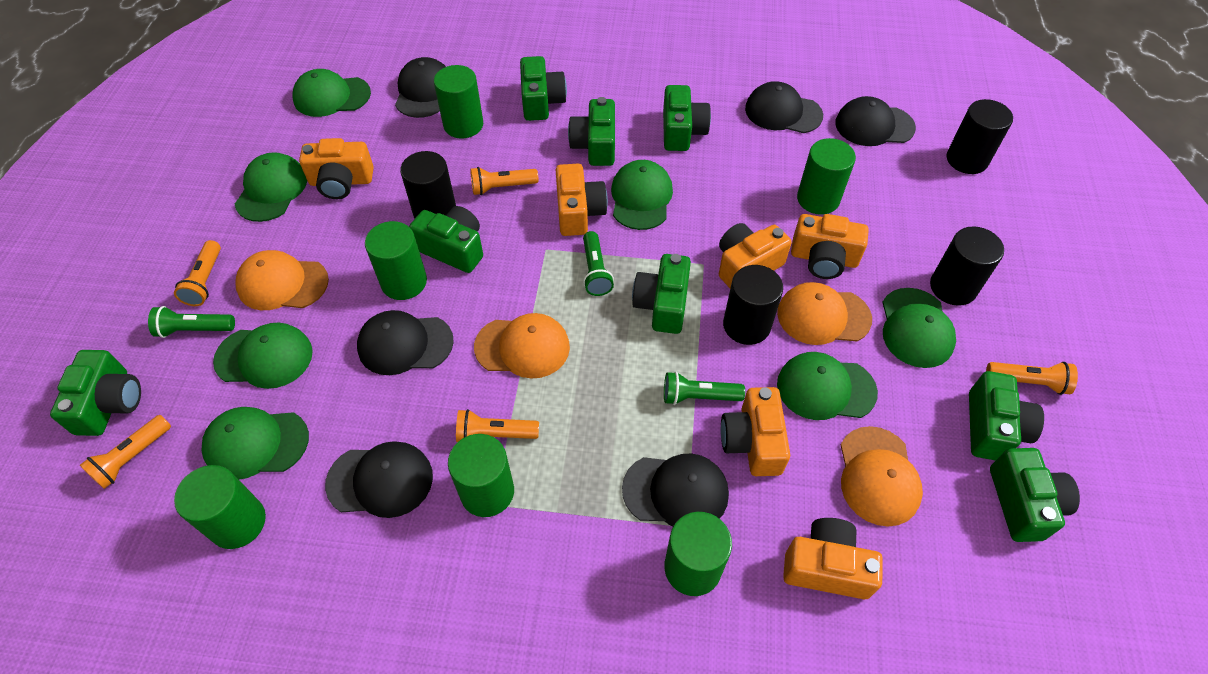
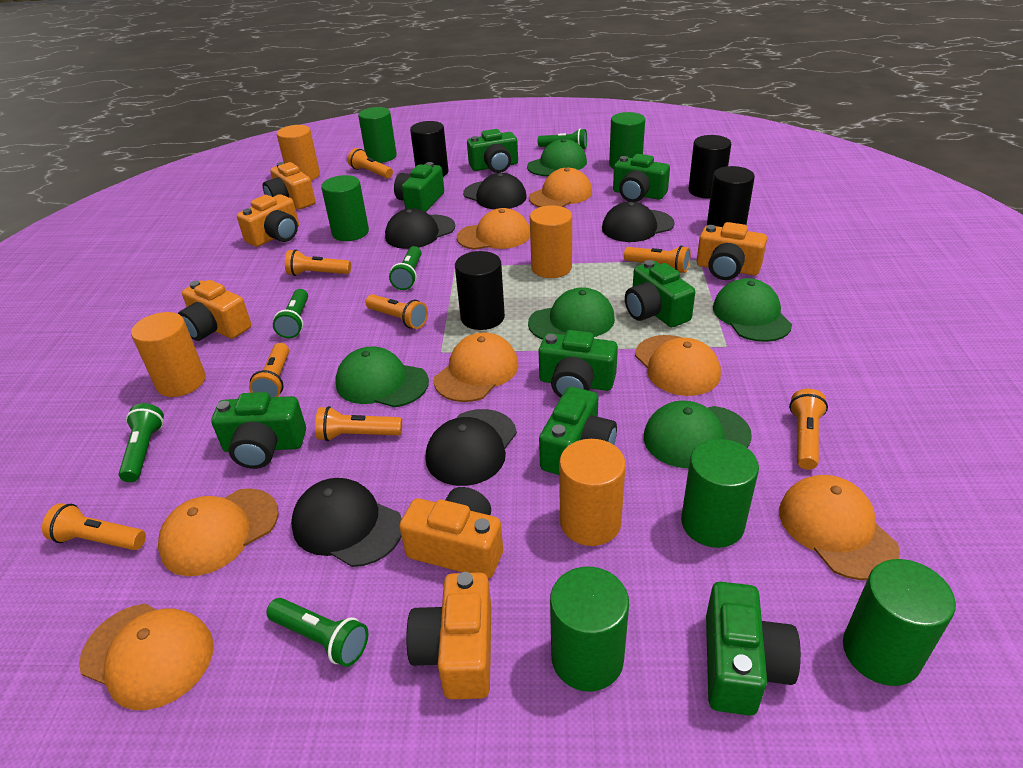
black cap: [325,441,433,518] [357,310,454,375] [395,57,446,118] [622,453,729,526] [745,81,823,133] [836,96,916,146] = 6 -> [291,478,402,567] [385,208,455,249] [426,409,517,486] [463,173,527,209] [602,201,675,242] = 5
green cap: [201,407,309,480] [213,323,313,389] [235,152,307,222] [292,69,371,117] [611,160,673,230] [777,352,878,420] [882,288,956,368] = 7 -> [335,347,429,408] [527,139,587,176] [528,287,615,340] [644,400,752,468] [713,278,792,342] = 5
green flashlight: [148,306,235,338] [583,231,614,296] [664,372,745,405] = 3 -> [119,403,164,482] [266,598,368,667] [273,289,308,338] [389,246,422,290] [538,128,587,149] = 5
orange cap: [235,250,329,310] [474,313,570,378] [777,282,872,345] [841,426,923,527] = 4 -> [79,604,214,710] [158,488,279,576] [434,332,519,402] [457,208,530,250] [529,168,592,207] [635,335,721,396] [779,475,900,580] = 7
orange cylinder: none = 0 -> [131,312,206,397] [277,125,320,180] [530,205,572,278] [559,439,626,546] = 4
orange flashlight: [80,415,171,489] [174,240,221,306] [456,409,539,442] [470,167,539,195] [986,362,1078,395] = 5 -> [42,503,146,550] [249,343,289,397] [285,249,351,276] [315,406,402,441] [348,148,393,179] [365,294,428,329] [624,246,691,273] [789,389,828,470] = 8

